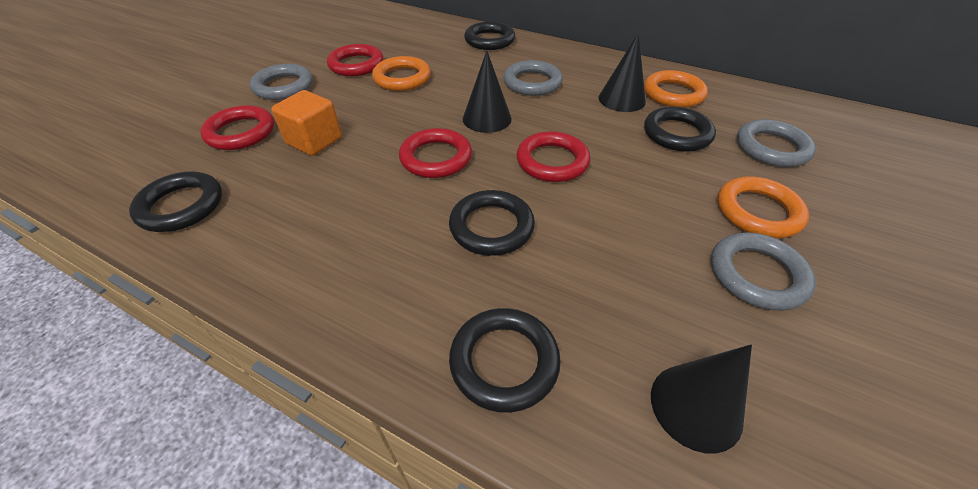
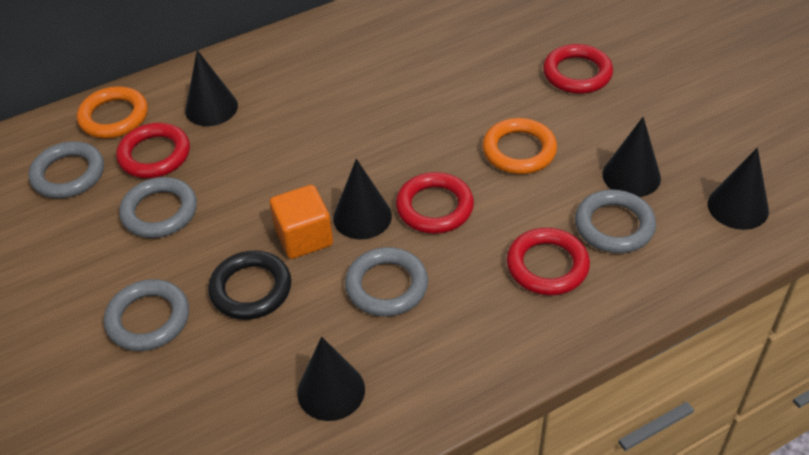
black cone: [463,51,512,133] [598,33,646,112] [651,345,752,454] = 3 -> [185,50,238,126] [297,336,365,421] [333,159,392,239] [602,117,661,197] [708,147,769,230] = 5
black ring: [129,171,222,232] [449,190,535,256] [449,308,561,413] [464,22,515,50] [644,106,716,152] = 5 -> [208,251,291,320] = 1
grey ring: [250,64,313,100] [504,60,563,96] [711,232,816,311] [737,119,816,167] = 4 -> [28,141,104,199] [104,279,189,351] [119,177,197,238] [345,247,428,317] [575,190,656,253] = 5
orange ring: [372,56,431,91] [644,70,708,108] [718,176,809,238] = 3 -> [77,86,148,139] [482,118,557,174] = 2

